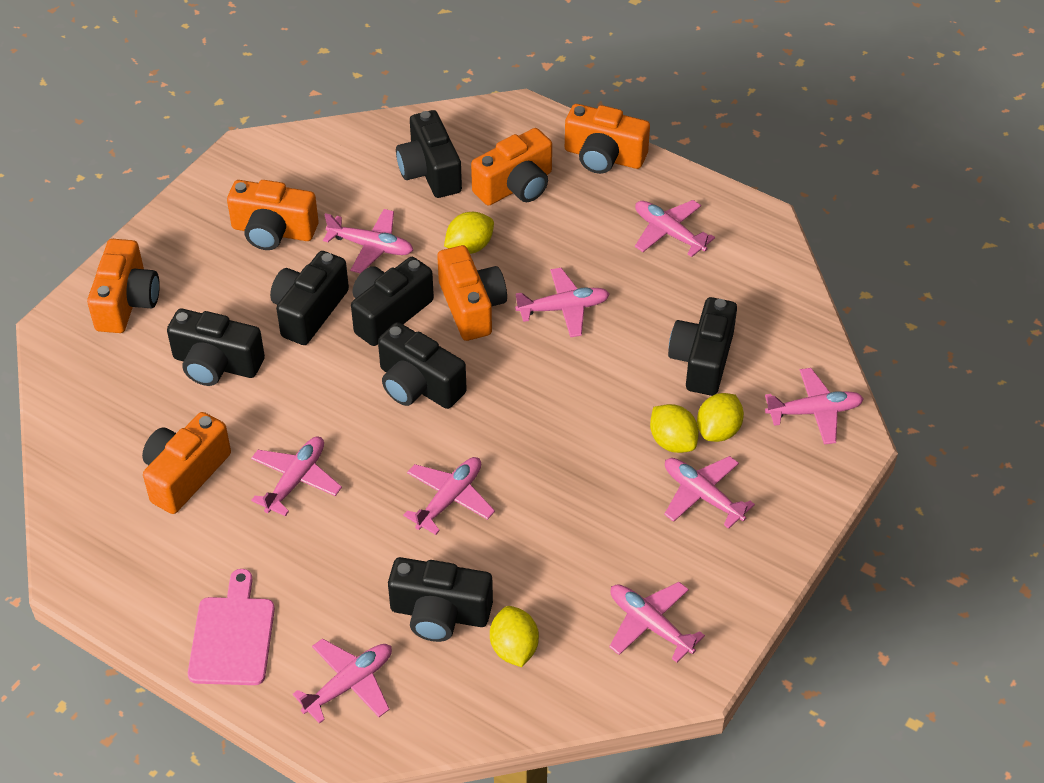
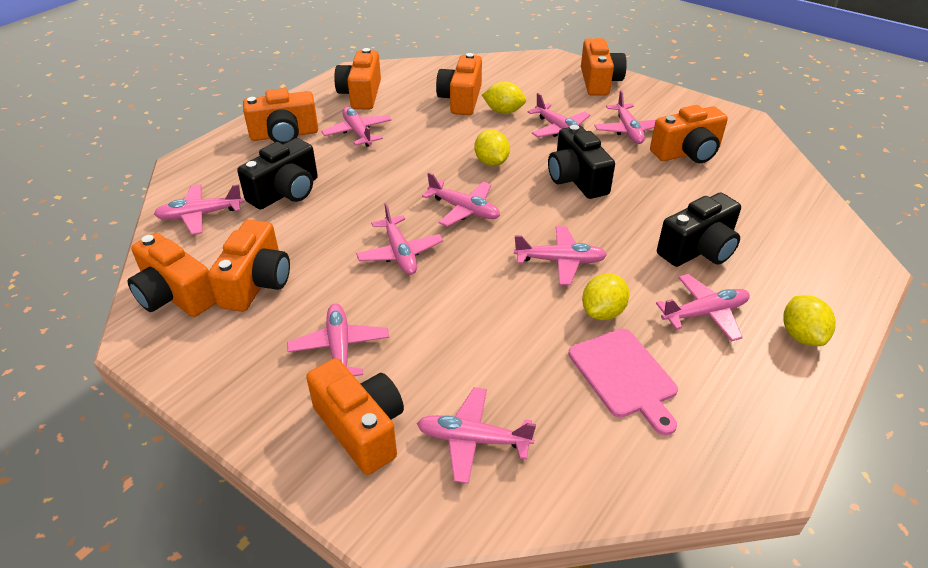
black camera: [167,309,265,386] [270,251,349,345] [351,257,434,346] [378,322,467,409] [388,557,493,642] [396,110,462,198] [668,297,737,396] = 7 -> [237,138,318,210] [548,125,615,199] [657,192,741,267] = 3
orange camera: [87,239,160,333] [142,412,231,514] [227,180,318,250] [437,245,507,341] [471,128,552,206] [565,104,650,174] = 6 -> [127,233,216,317] [208,220,290,312] [243,88,318,144] [306,358,404,475] [334,48,381,110] [436,53,482,115] [581,38,627,96] [650,105,728,163] = 8
pink plane: [251,437,342,516] [293,638,392,724] [323,209,413,274] [403,457,495,535] [515,268,610,337] [609,582,705,663] [635,200,715,257] [664,456,755,529] [765,368,864,445] = 9 -> [154,184,243,235] [287,304,389,376] [321,106,392,147] [356,203,443,275] [417,387,536,484] [422,172,500,227] [514,226,607,285] [528,93,590,137] [594,90,656,144] [656,274,750,342] = 10

